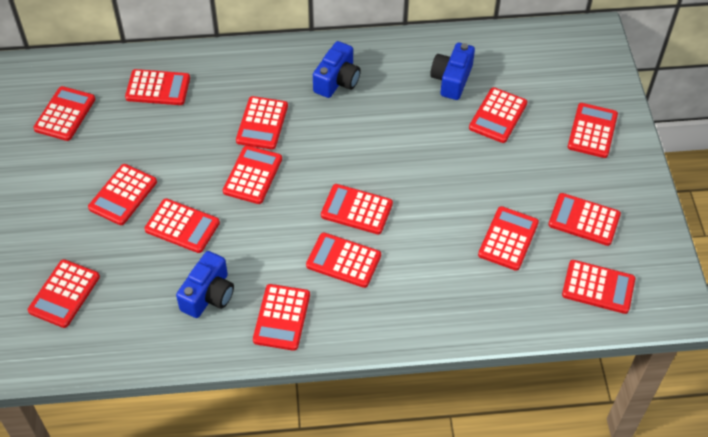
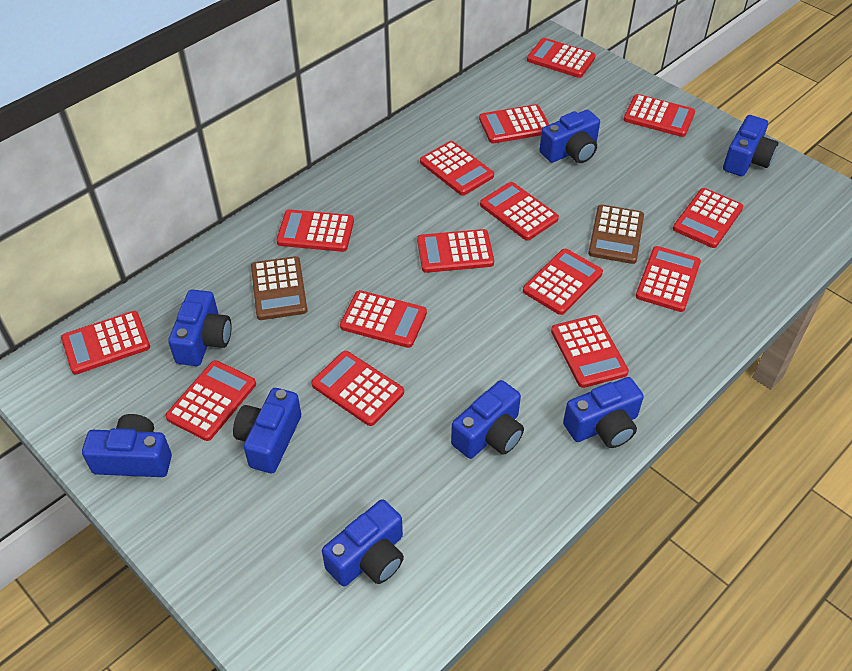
blue camera: [176,251,234,318] [313,41,361,98] [430,43,475,100] = 3 -> [82,414,172,477] [168,289,232,366] [233,388,301,473] [322,499,404,586] [451,380,524,459] [540,110,600,163] [563,377,644,448] [723,115,778,176] = 8
brown calculator: none = 0 -> [251,256,307,320] [588,205,644,264] = 2

